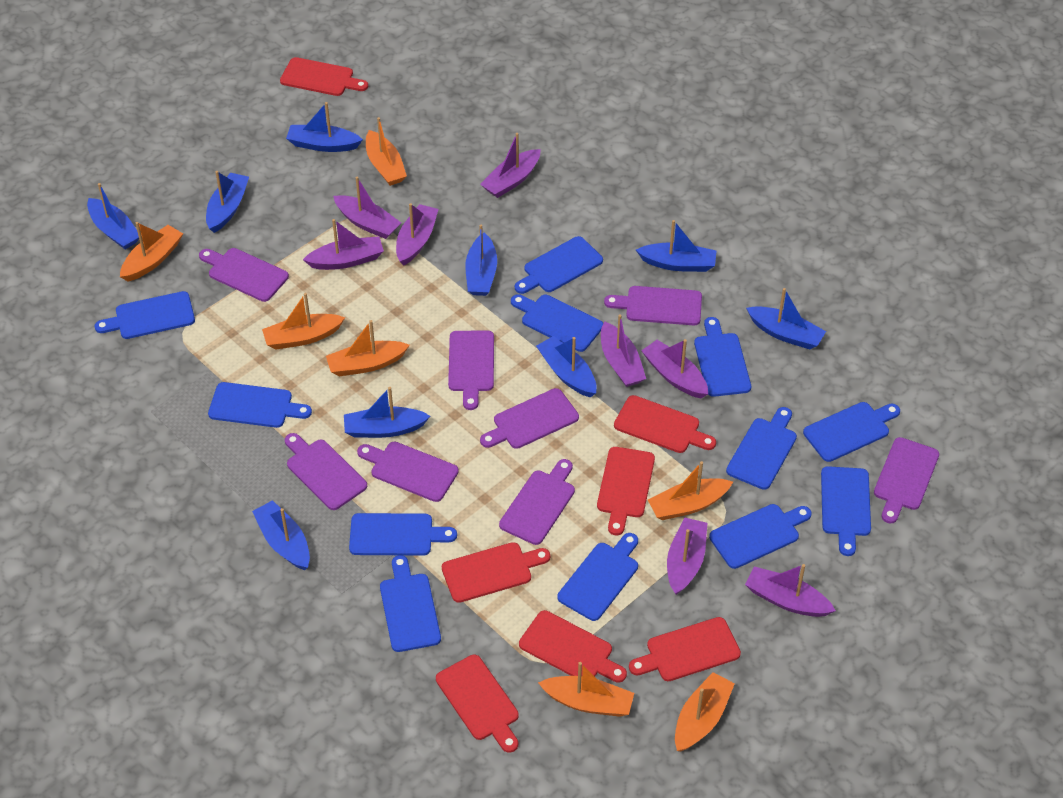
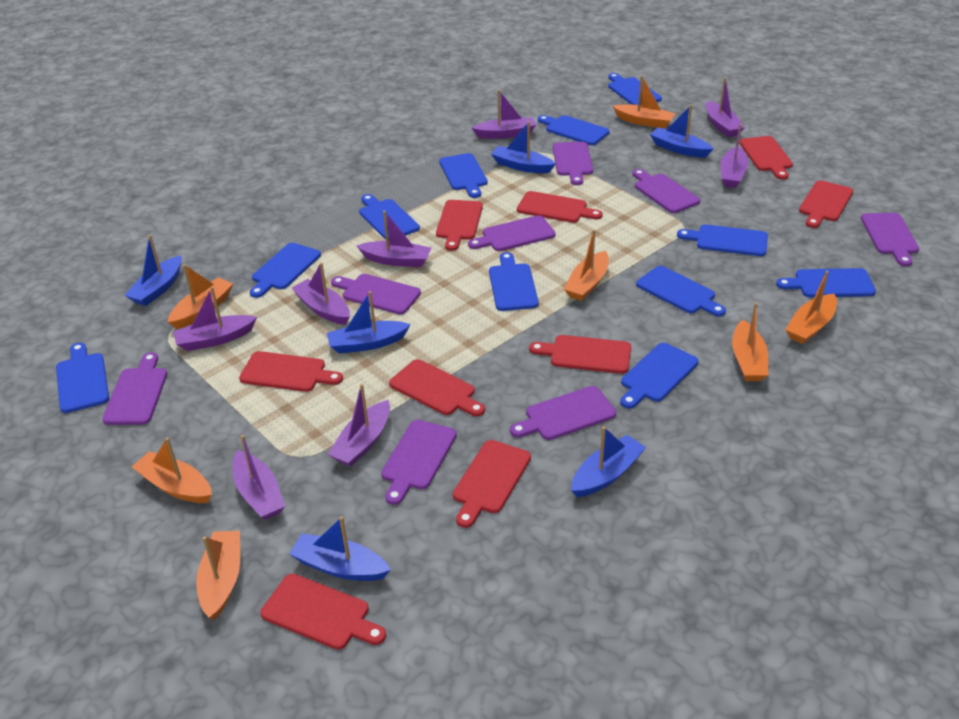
blue boat: [87,183,139,249] [206,171,249,233] [252,500,310,570] [286,102,363,152] [344,387,430,438] [465,225,497,296] [536,336,597,397] [636,220,717,272] [746,288,826,349] = 9 -> [124,235,182,306] [289,516,391,581] [327,291,411,354] [491,121,556,173] [571,426,646,497] [650,105,713,158] = 6
blue cutting board: [95,291,195,339] [208,382,312,428] [349,513,457,556] [380,555,441,652] [511,294,603,352] [515,236,603,294] [557,533,638,621] [694,317,751,397] [709,504,811,569] [726,407,797,490] [803,402,900,462] [821,466,871,556] = 12 -> [56,343,109,413] [250,243,321,298] [359,194,420,240] [439,153,488,198] [489,252,539,311] [538,115,610,145] [608,73,662,105] [620,343,699,409] [636,266,726,317] [677,224,768,256] [776,268,876,297] = 11
red cutting board: [280,57,368,96] [436,655,519,753] [442,542,550,603] [519,610,627,683] [597,447,655,535] [614,395,716,453] [629,617,741,681] = 7 -> [239,351,343,392] [260,574,386,650] [389,359,485,416] [436,200,483,251] [453,440,531,528] [517,191,603,223] [529,335,631,374] [739,136,793,180] [799,180,853,228] = 9

